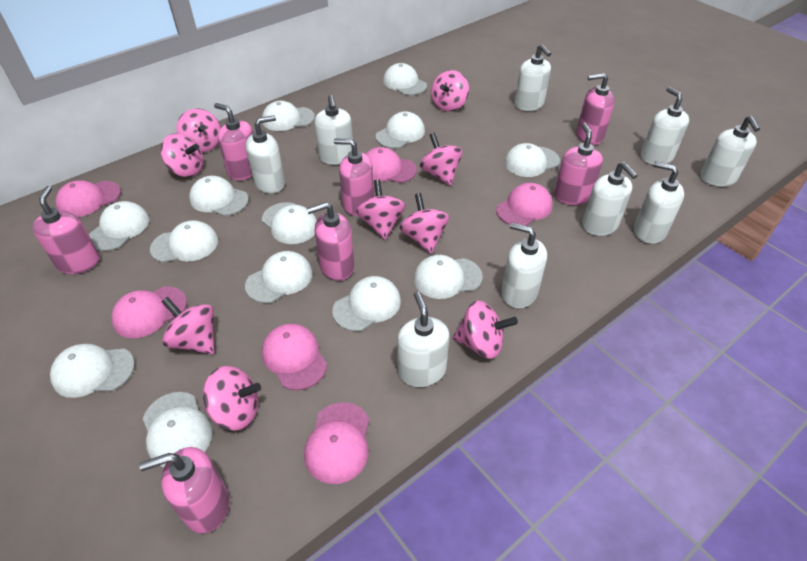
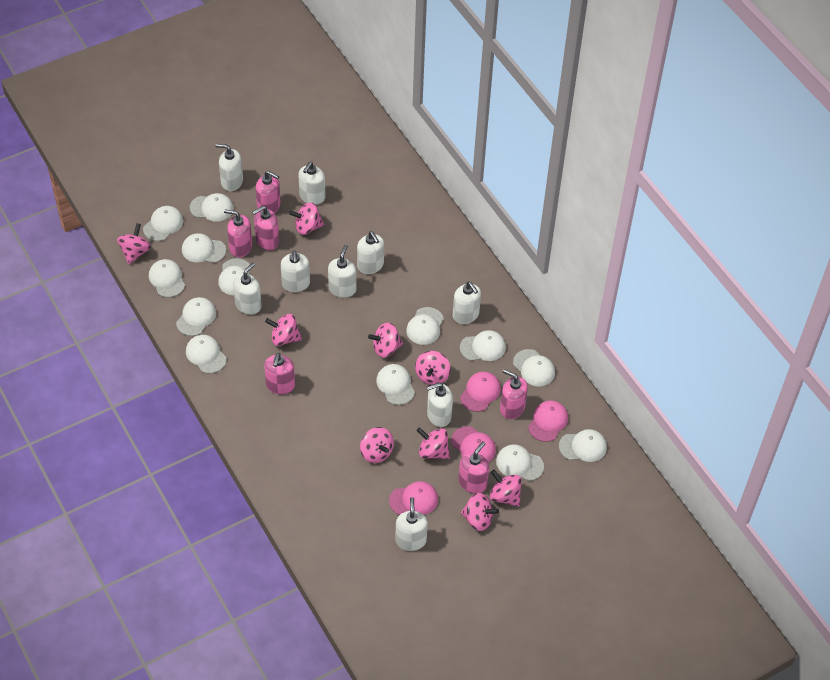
pink cap: [56,180,121,217] [111,287,187,338] [262,324,327,390] [304,402,369,484] [366,147,417,183] [496,183,553,226] = 6 -> [389,481,438,515] [451,426,496,463] [460,372,501,412] [528,400,568,442] = 4
pink soap dispenser: [32,186,100,274] [139,447,229,534] [214,103,253,180] [307,202,354,281] [334,139,374,216] [554,122,603,205] [576,73,615,145] = 7 -> [224,209,252,257] [252,206,279,250] [256,171,281,213] [264,353,295,395] [458,441,489,494] [500,369,528,419] = 6

